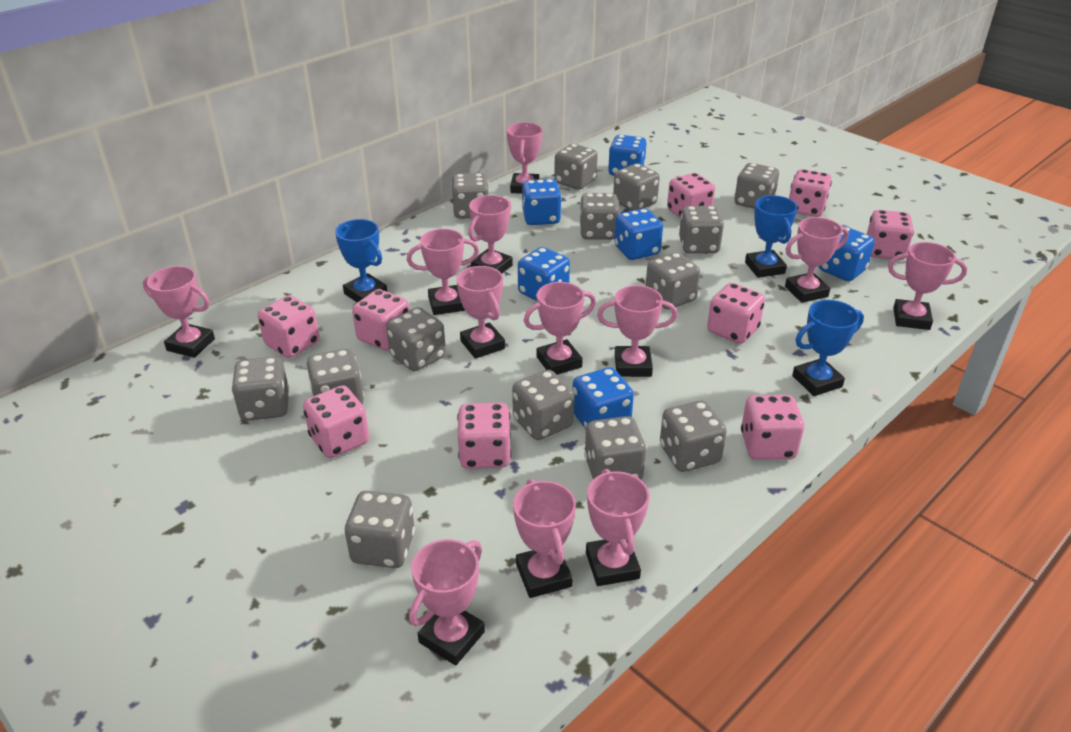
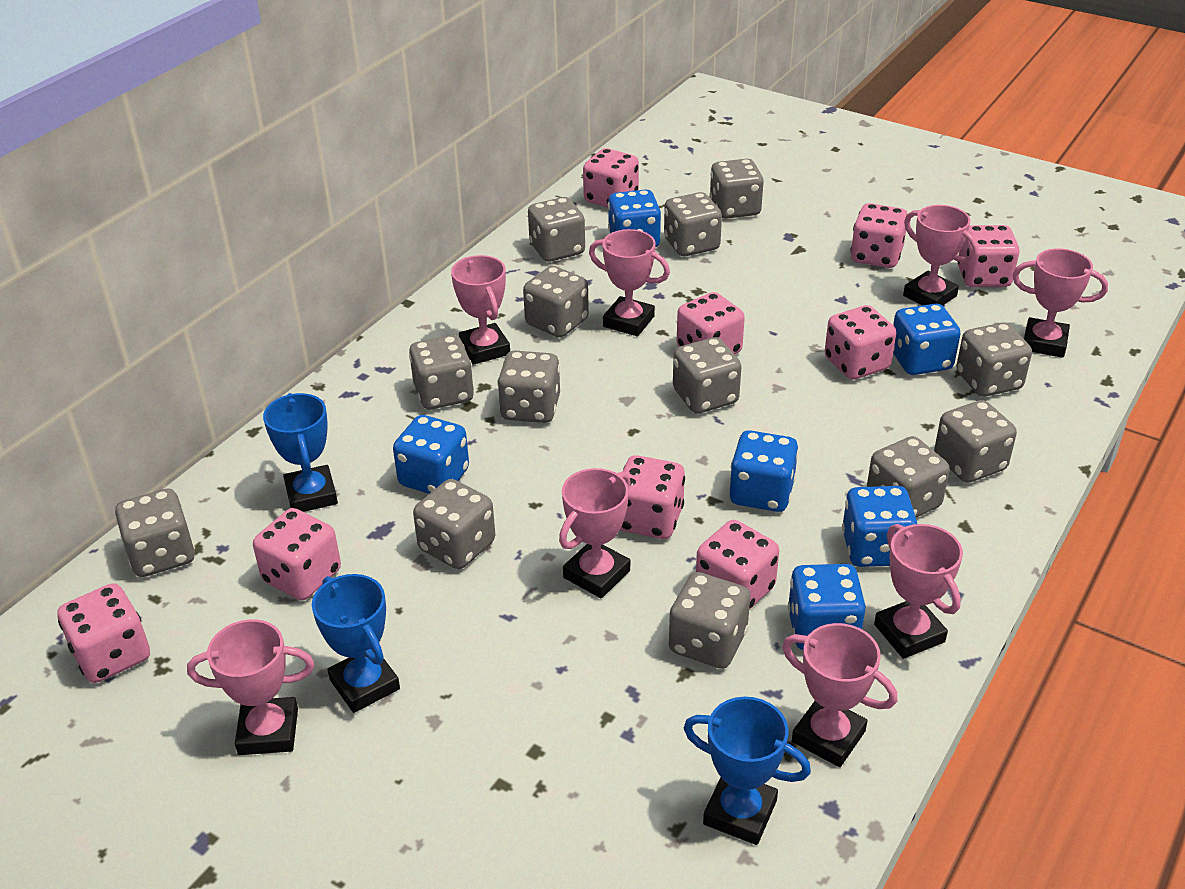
grey dice: [232,357,289,421] [307,349,364,404] [345,491,415,568] [386,307,446,371] [451,173,489,219] [512,370,575,440] [554,144,598,190] [579,193,619,240] [584,416,646,479] [613,163,660,211] [646,252,700,309] [660,401,727,472] [679,206,724,254] [734,163,779,209] = 14 -> [115,488,195,577] [409,335,474,409] [413,479,495,569] [497,350,560,423] [523,266,589,338] [528,197,585,262] [664,192,722,256] [669,572,750,669] [673,337,741,413] [710,159,764,219] [867,436,950,517] [934,400,1017,483] [956,322,1032,397] = 13
pink trophy: [143,266,215,358] [407,229,479,315] [409,539,485,665] [456,266,505,359] [468,195,513,274] [507,122,542,194] [513,479,576,598] [524,282,596,375] [586,469,649,586] [597,285,678,377] [785,217,849,303] [888,242,967,330] = 12 -> [187,619,315,755] [451,255,510,364] [559,468,630,598] [589,229,670,336] [782,623,897,767] [874,524,963,659] [903,205,978,306] [1012,248,1108,358] = 8

